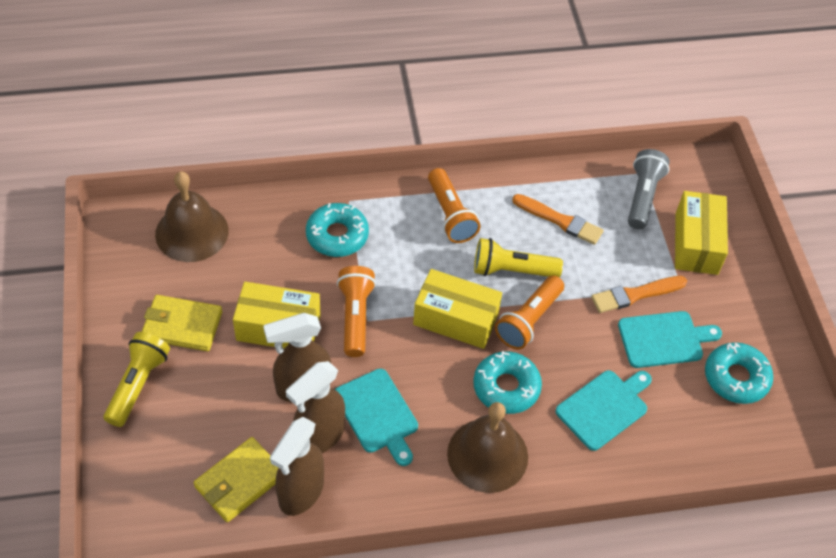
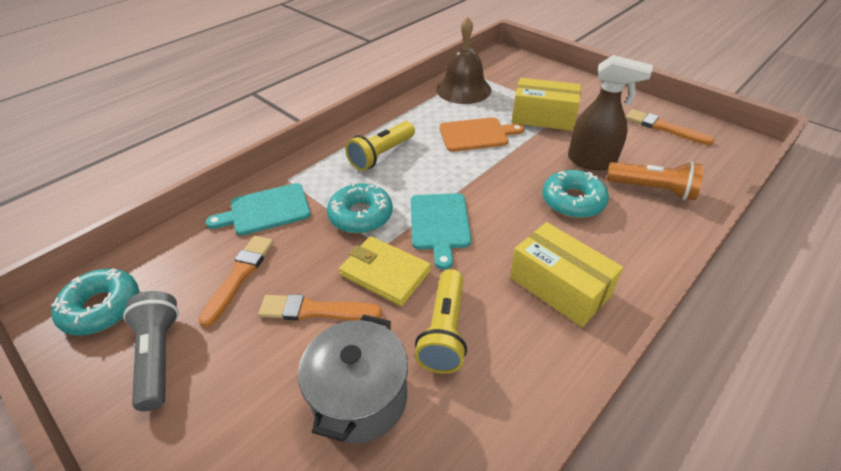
brown bell: [155,171,229,262] [447,402,528,493] = 2 -> [436,16,491,104] = 1
brown spray bottle: [263,313,331,402] [270,417,324,516] [286,361,345,453] = 3 -> [568,55,653,170] = 1
grey pot: none = 0 -> [298,315,408,443] = 1
orange brush: [512,194,603,245] [591,276,687,313] = 2 -> [198,236,274,327] [258,294,382,320] [626,109,715,145] = 3
orange cutting board: none = 0 -> [439,117,524,152] = 1
orange flashlight: [337,266,376,357] [428,168,481,243] [495,275,564,350] = 3 -> [607,162,704,200] = 1
turquoise cutting board: [335,369,418,466] [556,370,652,451] [618,311,722,368] = 3 -> [206,183,311,235] [411,193,471,270] = 2
yellow box: [233,282,321,349] [413,269,502,349] [675,191,728,275] = 3 -> [510,222,623,327] [512,78,581,131] = 2
yellow wallet: [142,295,222,351] [194,437,278,522] = 2 -> [339,236,431,306] = 1

